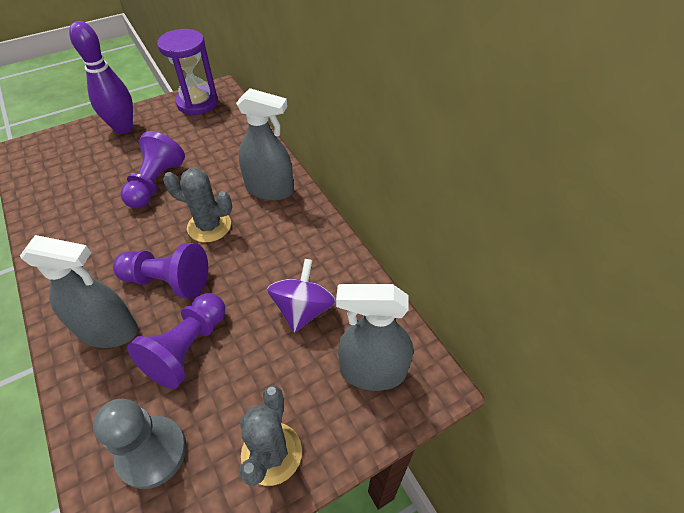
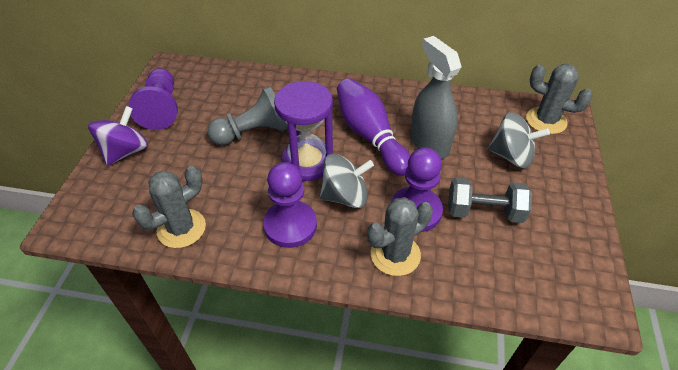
grey cactus: [163,168,232,242] [239,385,302,486] = 2 -> [132,166,206,248] [367,197,433,276] [526,64,593,134] = 3
grey dumbbell: none = 0 -> [448,177,532,223] = 1
grey spinning top: none = 0 -> [320,154,374,208] [488,112,550,169] = 2
grey spray bottle: [20,235,138,348] [236,88,294,201] [336,284,413,391] = 3 -> [410,36,461,159] = 1

